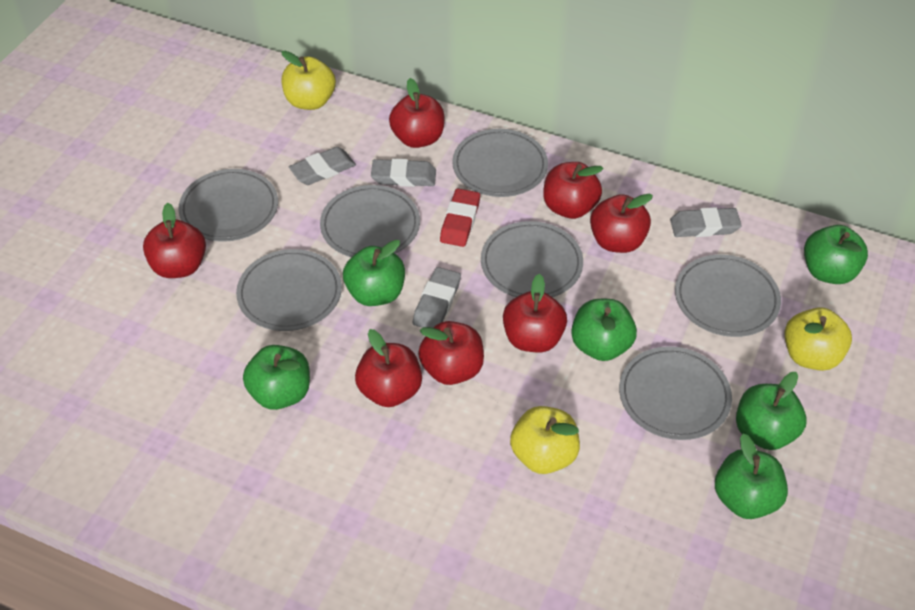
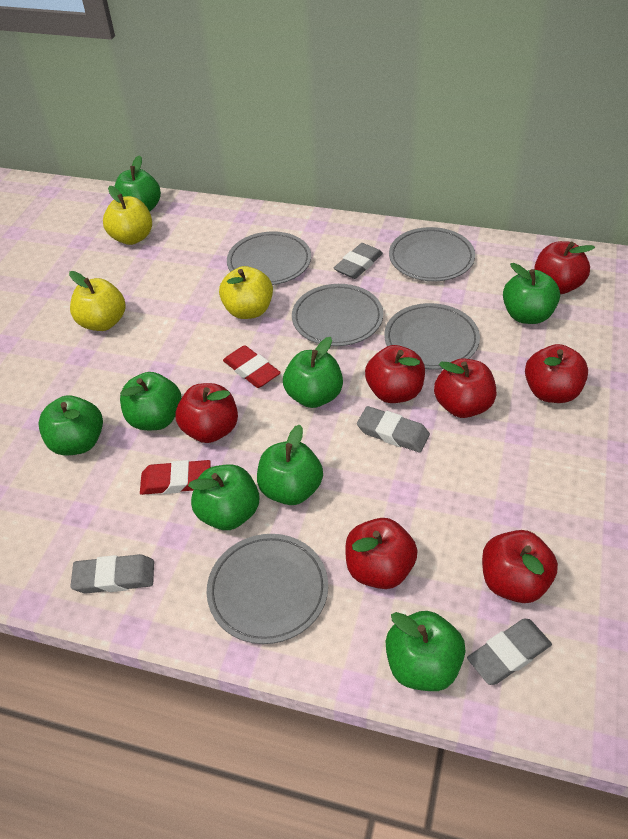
green apple: [243,345,310,410] [343,240,405,306] [571,299,637,361] [715,433,788,519] [736,372,806,450] [804,225,868,284] = 6 -> [38,395,103,456] [114,155,161,212] [120,372,182,430] [188,464,259,530] [257,425,323,505] [283,337,343,408] [385,611,466,691] [503,263,560,324] = 8
grey plate: [178,169,278,242] [236,249,342,331] [320,185,420,257] [452,129,548,197] [481,221,583,297] [619,346,732,440] [675,254,781,337] = 7 -> [207,534,328,644] [227,231,311,285] [292,284,383,346] [384,303,480,370] [389,227,475,281] = 5
red eraser: [440,189,480,247] = 1 -> [140,460,211,495] [223,345,281,388] = 2

